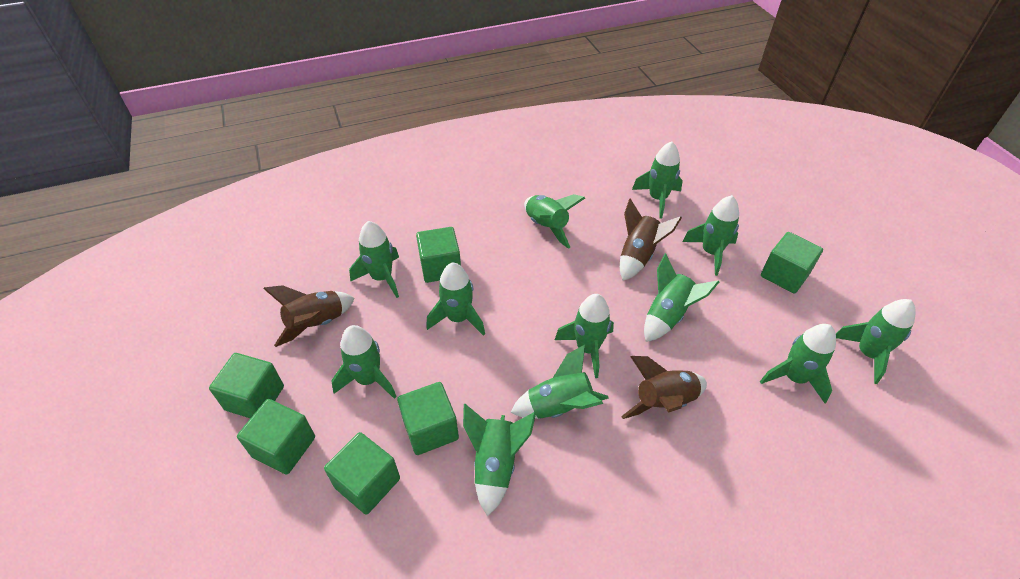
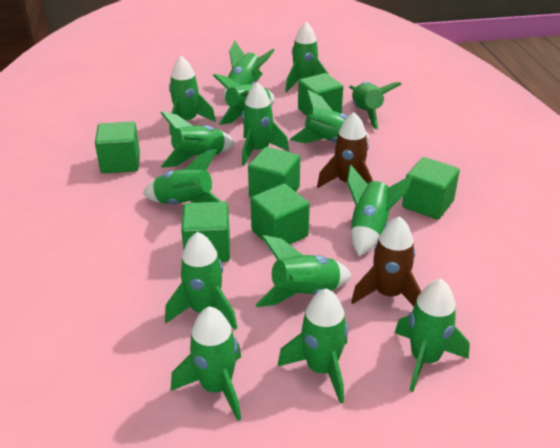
brown rocket: [263,285,355,347] [620,199,682,281] [621,356,707,419] = 3 -> [317,112,373,188] [351,216,421,307] = 2
green rocket: [331,325,397,399] [349,221,399,298] [426,262,485,336] [463,404,536,516] [511,345,609,419] [524,194,585,249] [555,294,614,378] [632,141,683,218] [644,253,719,342] [682,195,739,276] [760,324,836,403] [836,299,916,384] = 12 -> [143,149,222,205] [161,112,235,168] [165,232,237,330] [169,56,216,135] [171,306,241,421] [213,74,275,125] [224,40,275,98] [242,82,289,166] [256,235,352,307] [277,288,348,404] [285,22,329,92] [290,89,370,143] [347,165,412,256] [349,82,402,129] [395,279,470,392] = 15

